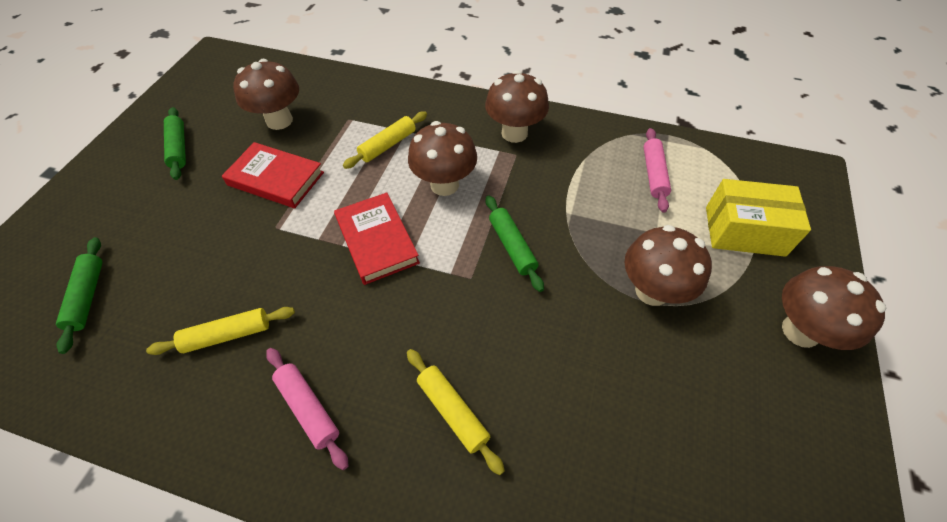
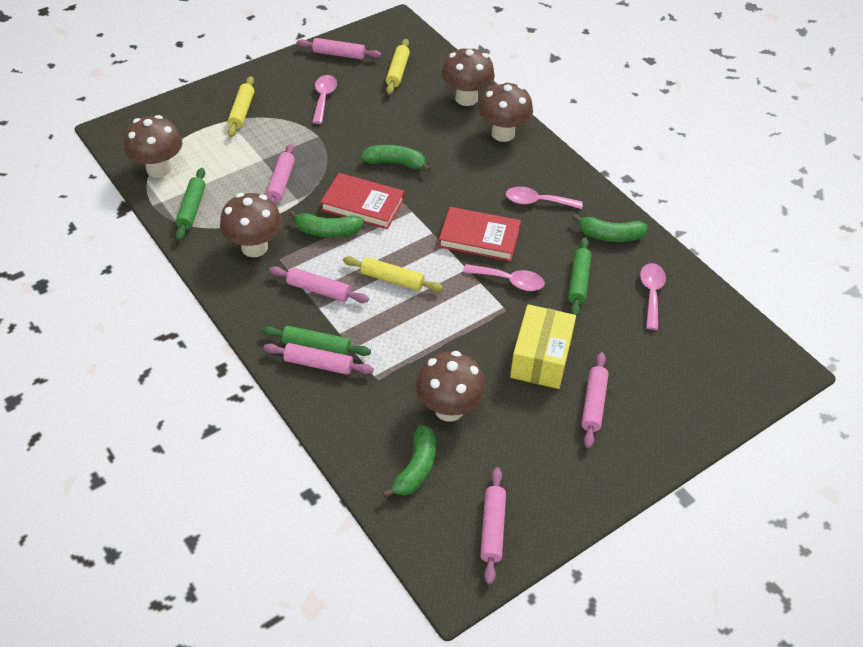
green banana: none = 0 -> [289,211,364,237] [361,145,431,172] [382,425,436,498] [572,214,648,242] = 4
pink rolling pin: [266,348,349,470] [644,128,671,213] = 2 -> [263,343,374,375] [266,143,295,204] [269,266,369,303] [297,38,381,60] [480,467,506,584] [581,352,609,448] = 6
pink spoon: none = 0 -> [312,75,337,124] [463,264,545,291] [506,187,583,209] [640,263,666,330] = 4

